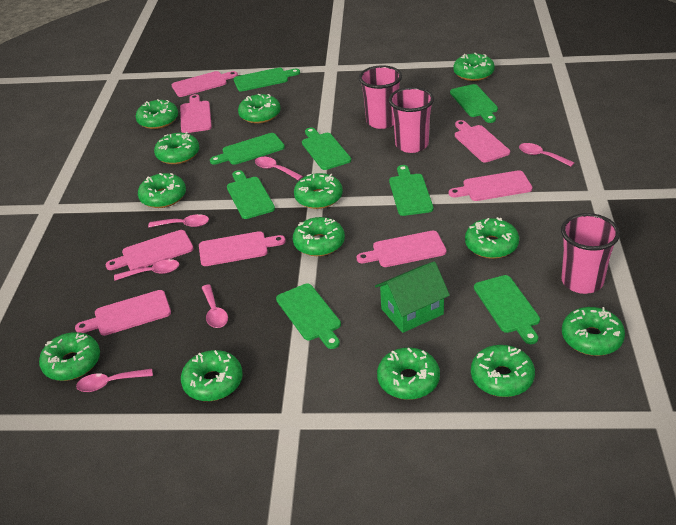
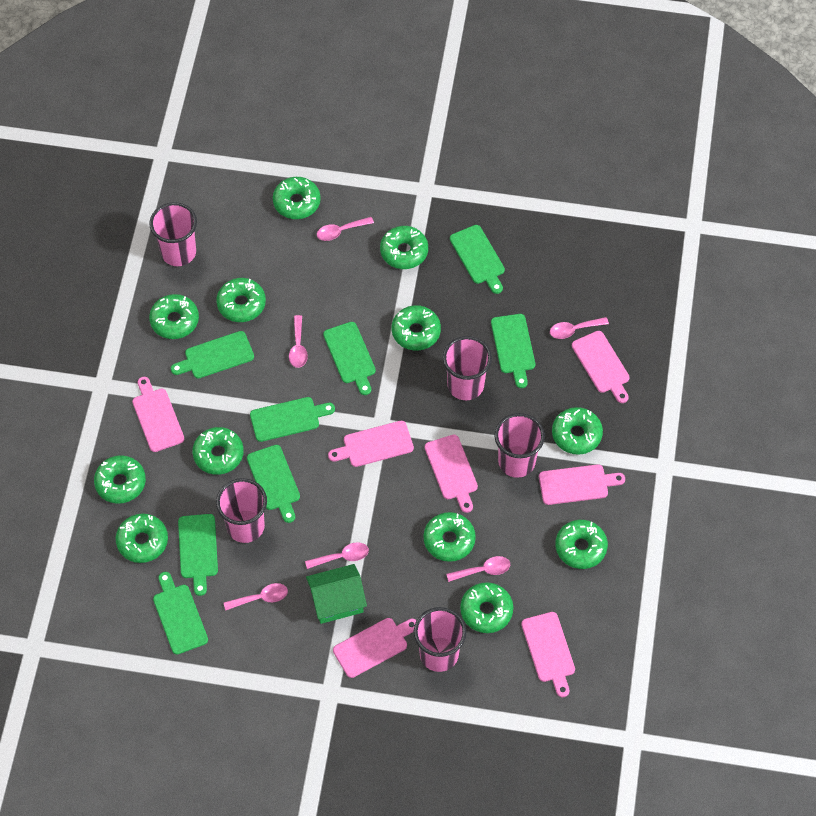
green donut: [39,332,100,381] [135,99,178,129] [138,173,186,208] [154,132,199,164] [181,350,243,401] [238,93,281,123] [293,217,345,256] [294,173,343,209] [377,348,440,400] [453,53,495,81] [465,217,519,259] [471,345,535,397] [562,307,625,356] = 13 -> [94,455,146,504] [116,514,168,563] [149,294,199,339] [192,427,244,475] [216,278,266,322] [273,177,321,219] [380,226,428,269] [391,305,441,351] [423,512,476,562] [460,582,513,633] [552,407,603,455] [555,520,608,569] = 12
pink cup: [359,65,402,129] [389,87,434,153] [561,213,620,294] = 3 -> [149,202,197,266] [216,478,267,543] [414,607,466,672] [443,336,492,400] [494,413,545,478] = 5
pink cutting board: [75,290,171,336] [106,230,194,270] [172,71,238,97] [180,94,212,133] [199,231,286,266] [357,231,447,267] [449,170,533,201] [455,120,510,162] = 8 -> [132,377,184,452] [328,421,414,467] [333,618,417,678] [425,435,478,513] [521,612,575,697] [539,464,625,505] [572,331,630,403] = 7

